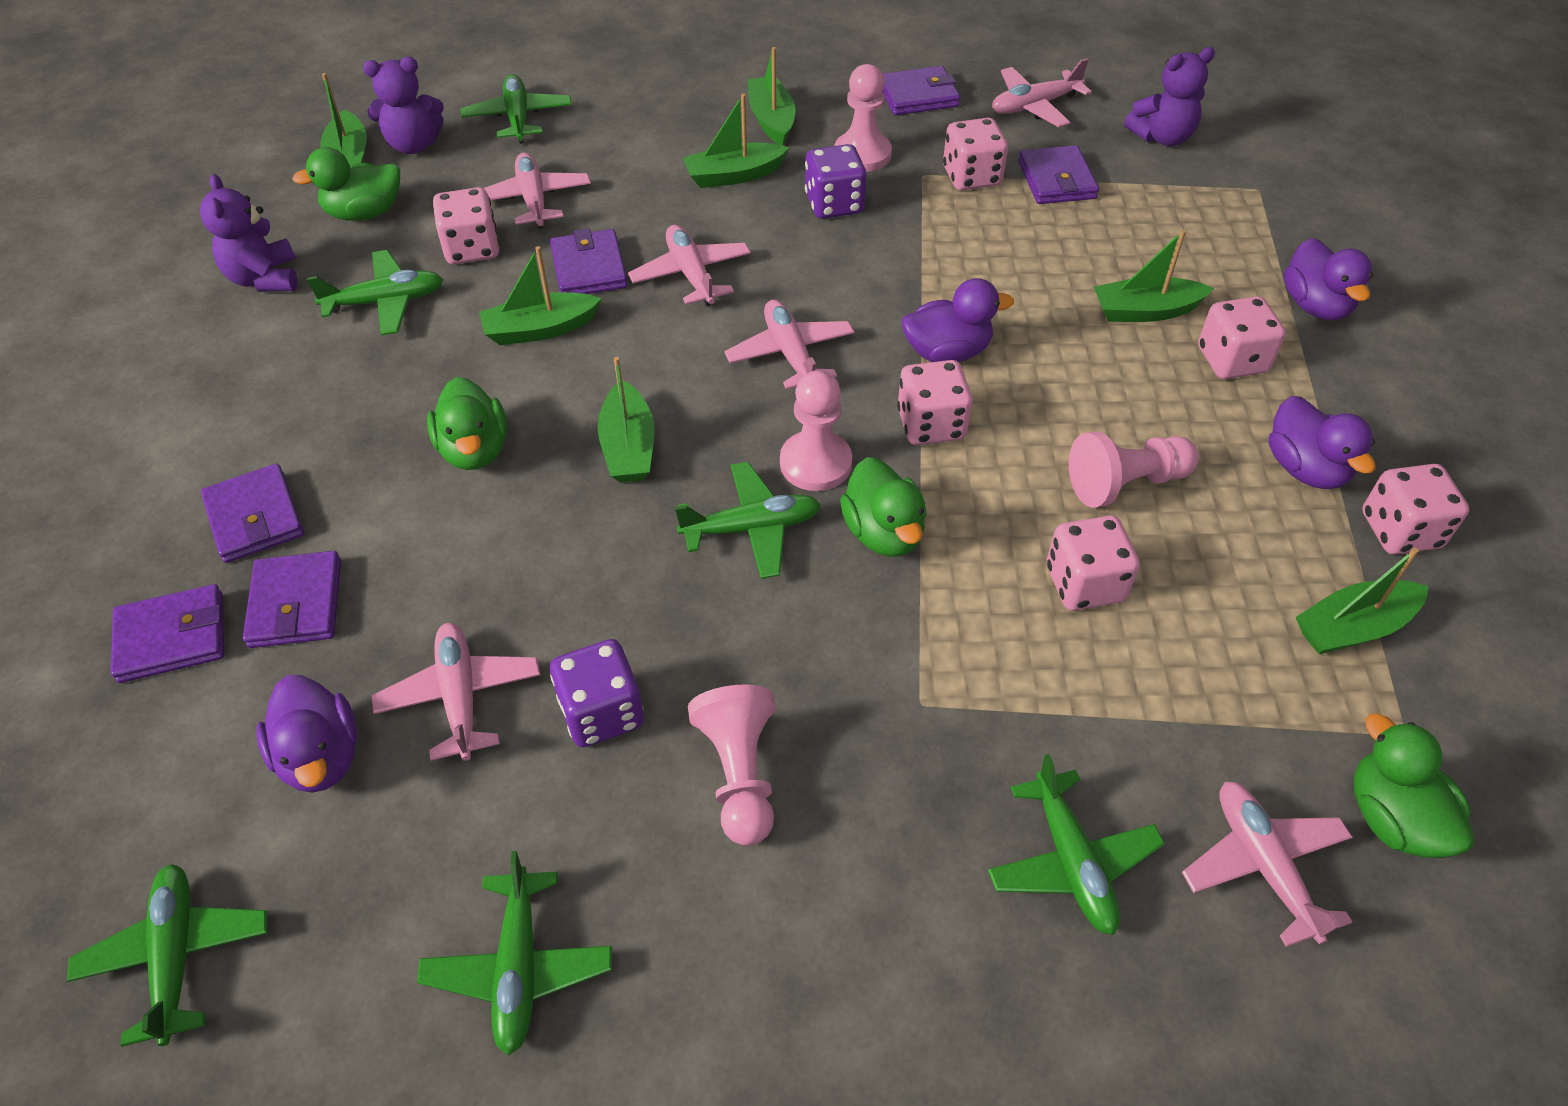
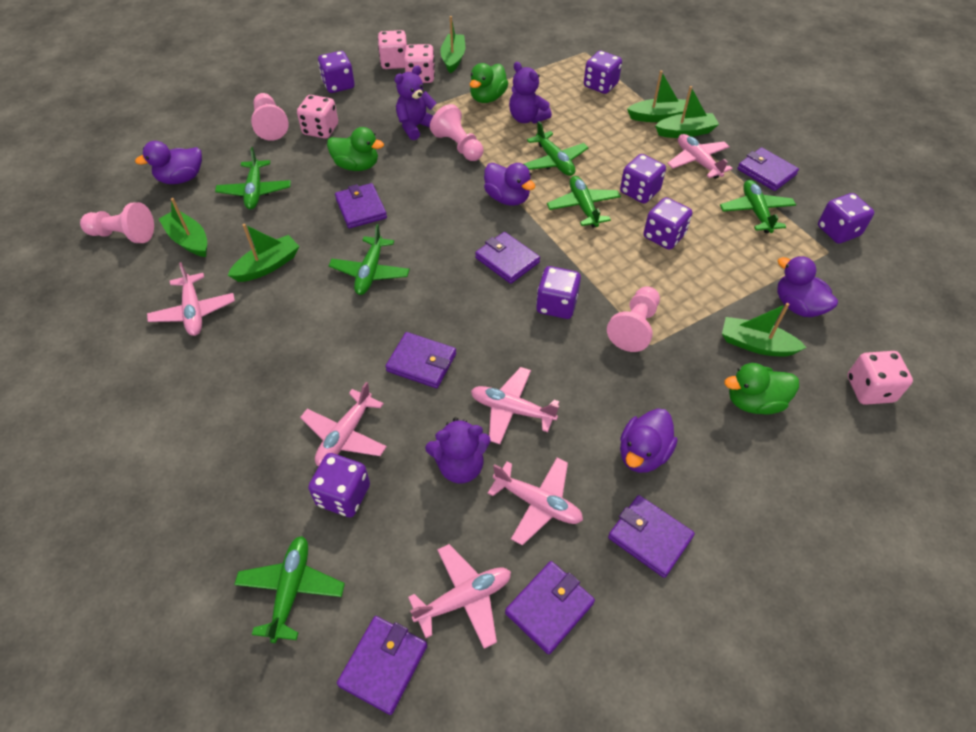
green boat: [320,73,367,165] [479,246,602,345] [598,357,655,483] [683,93,789,188] [747,47,795,146] [1094,230,1214,322] [1296,547,1428,654] = 7 -> [159,198,207,257] [228,224,299,282] [440,16,465,73] [627,70,688,122] [655,86,719,138] [722,303,807,356] = 6
green duck: [292,147,400,221] [427,377,507,470] [840,457,927,557] [1354,714,1474,858] = 4 -> [327,127,384,171] [470,63,509,103] [725,363,799,415] = 3
pink dice: [433,187,500,264] [897,360,973,445] [943,118,1008,190] [1047,516,1140,611] [1198,296,1286,379] [1362,464,1469,555] = 6 -> [297,95,338,139] [378,30,407,69] [404,44,435,83] [847,351,913,405] = 4
purple dice: [550,639,644,747] [805,144,867,219] = 2 -> [308,453,370,517] [318,51,355,93] [536,266,581,319] [584,51,622,94] [620,154,666,204] [643,197,692,250] [818,193,874,244] = 7
purple wallet: [111,584,224,683] [201,464,304,563] [243,551,341,648] [550,228,628,294] [883,66,960,115] [1018,145,1099,204] = 6 -> [335,183,387,228] [337,616,427,715] [385,332,456,388] [475,232,540,284] [505,561,595,654] [608,495,695,578] [737,148,799,191] = 7

